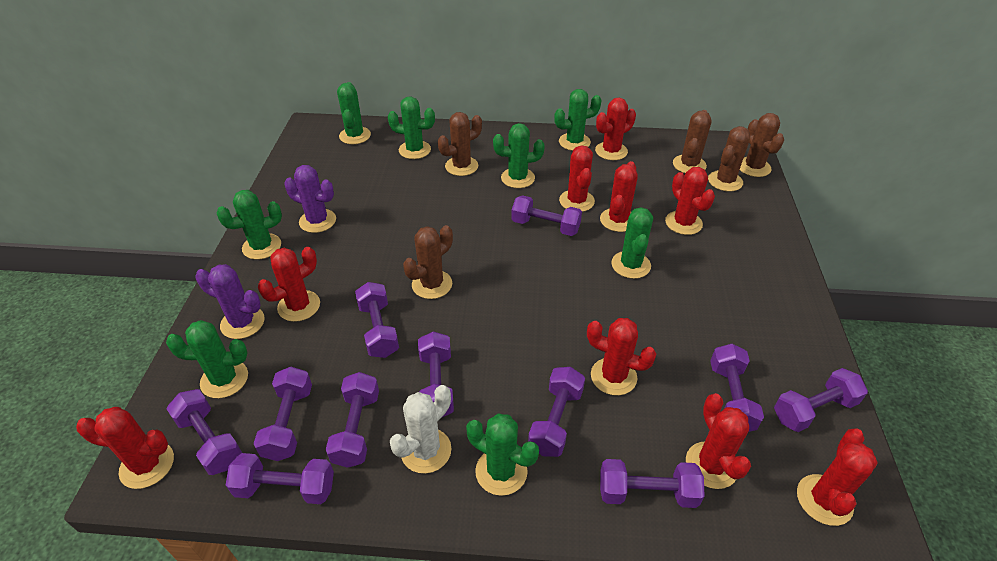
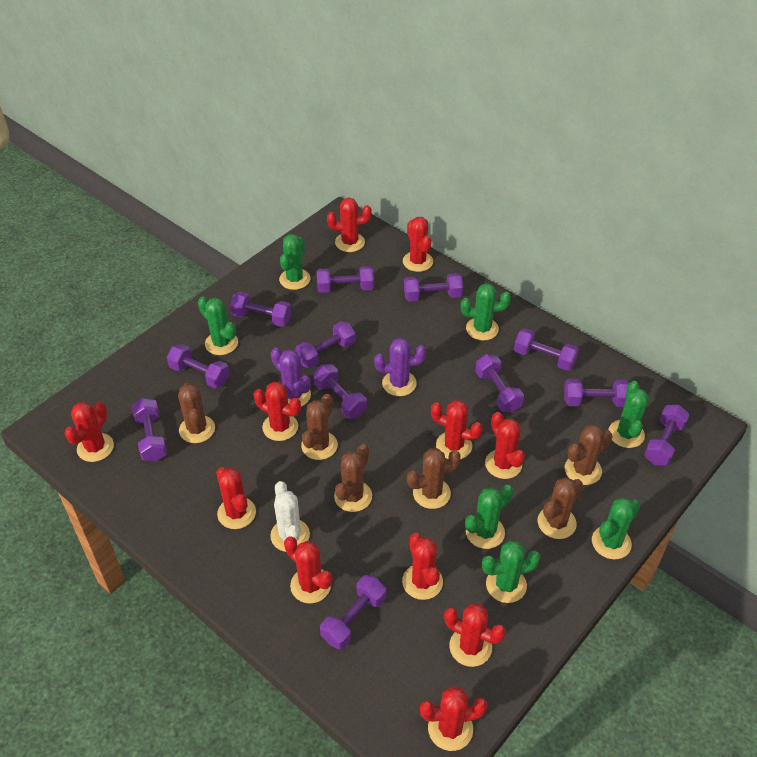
brown cactus: [403,225,453,299] [438,112,482,176] [673,110,712,173] [708,126,750,192] [740,113,784,177] = 5 -> [178,383,215,443] [301,394,338,460] [334,444,372,512] [407,448,461,509] [538,477,583,539] [565,425,612,485] = 6
green cactus: [166,320,248,398] [217,190,282,260] [337,82,371,144] [388,96,435,159] [466,414,539,496] [493,123,545,188] [554,89,602,151] [611,207,653,279] = 8 -> [198,297,238,355] [279,234,310,290] [461,283,511,341] [465,485,513,549] [482,541,541,603] [592,497,640,559] [608,381,649,448] = 7
purple dumbbell: [166,389,242,475] [226,453,334,504] [254,367,312,461] [326,372,379,468] [355,282,399,358] [418,331,454,418] [511,195,582,236] [528,367,585,457] [600,459,705,508] [710,344,764,432] [774,368,868,432] = 11 -> [131,398,167,462] [167,344,230,388] [230,292,292,327] [295,321,356,368] [313,364,367,419] [317,266,374,293] [320,575,386,650] [404,273,463,302] [475,354,524,413] [514,328,579,371] [564,379,629,407] [644,405,690,466] = 12
red cactus: [76,407,174,489] [258,247,320,322] [559,145,595,212] [587,318,656,395] [595,98,636,160] [600,161,638,232] [665,167,715,235] [686,393,751,489] [797,428,878,526] = 9 -> [64,402,114,462] [216,467,256,529] [253,382,301,441] [284,536,333,603] [327,198,372,252] [402,533,443,600] [403,217,433,272] [420,686,487,751] [431,400,483,459] [444,604,506,667] [485,412,525,479] = 11

